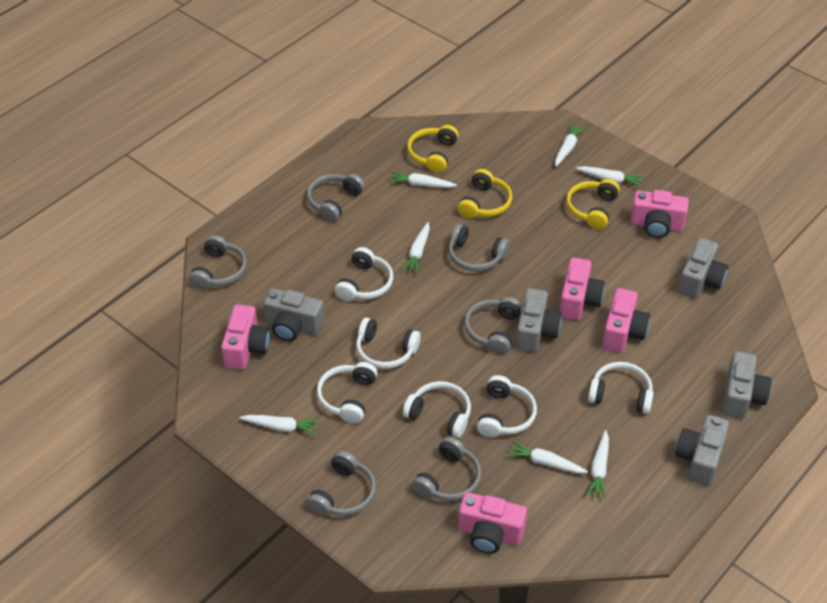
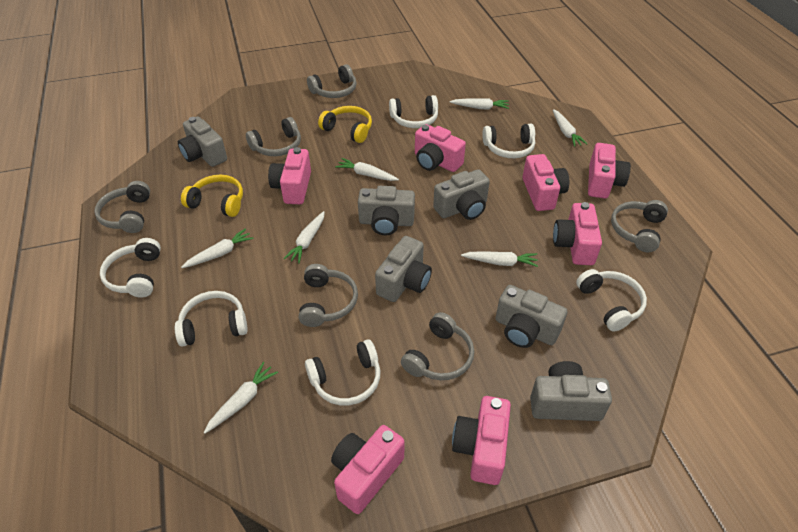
grey camera: [263,288,325,341] [516,288,562,353] [675,415,729,486] [678,238,728,299] [722,351,772,419] = 5 -> [178,116,227,167] [358,186,415,235] [375,236,432,302] [433,169,490,220] [496,285,567,348] [530,361,612,421] = 6
pink camera: [221,304,270,370] [458,492,527,554] [560,257,605,320] [602,288,650,353] [630,190,689,238] = 5 -> [268,147,311,204] [331,425,405,514] [415,124,466,172] [452,396,511,485] [523,154,569,211] [553,202,602,265] [588,143,631,199] = 7
yellow headphones: [407,125,459,173] [458,169,512,219] [566,179,620,229] = 3 -> [181,175,243,217] [318,106,372,143] = 2

